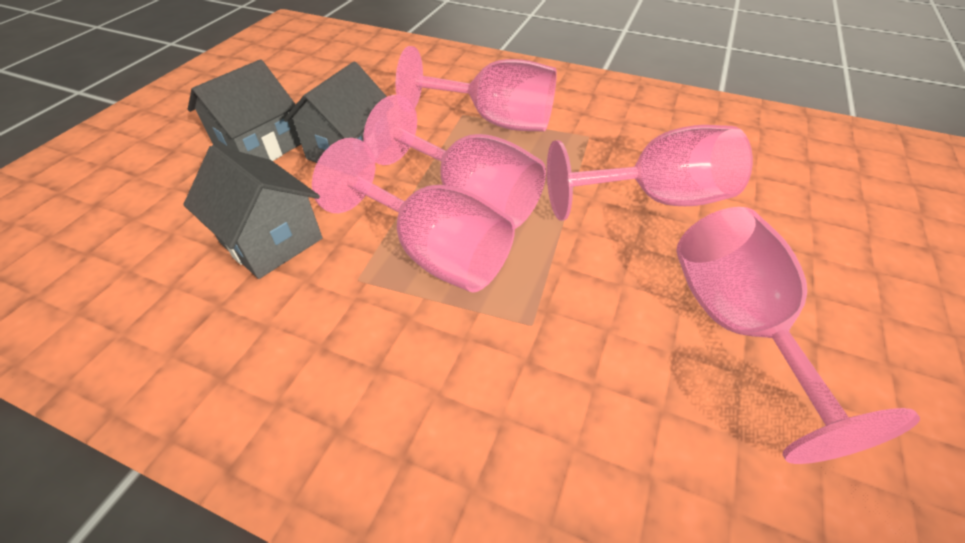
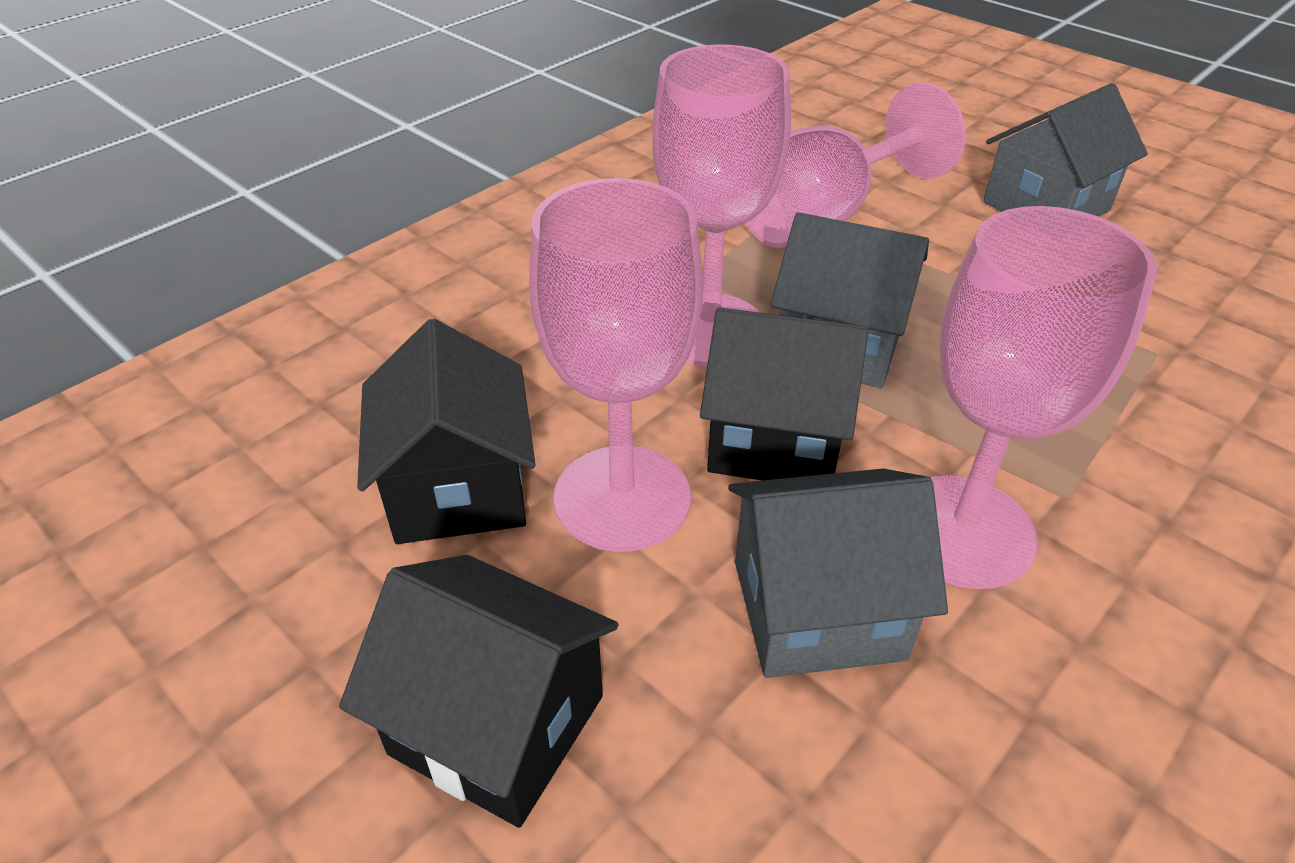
black house: none = 0 -> [339,555,618,828] [357,319,535,544] [700,308,869,481] = 3
pink goblet: [312,138,515,293] [363,95,546,229] [395,46,557,132] [547,125,753,221] [676,207,920,464] = 5 -> [529,178,703,552] [652,44,791,366] [745,82,966,248] [930,206,1157,589] = 4

